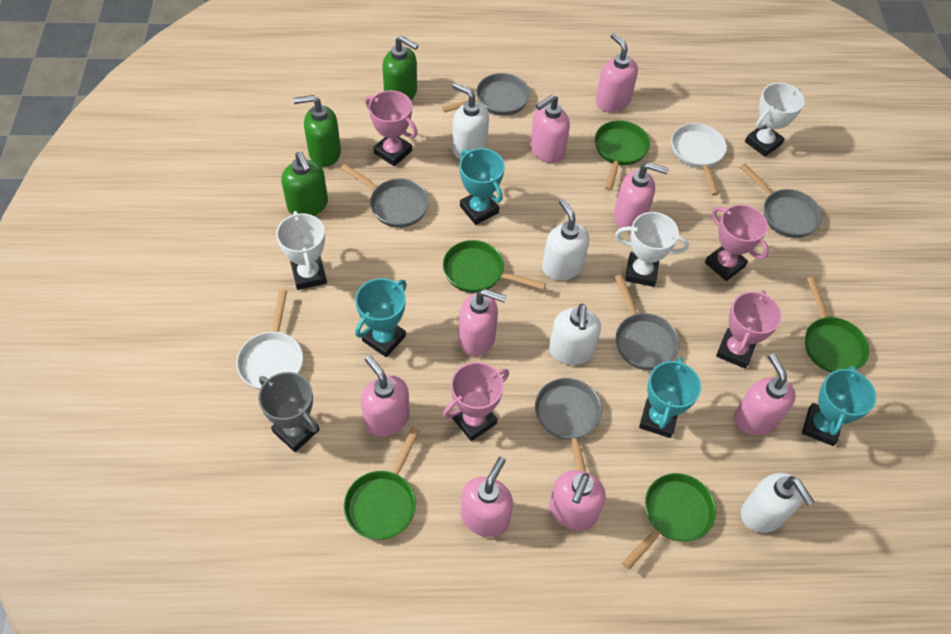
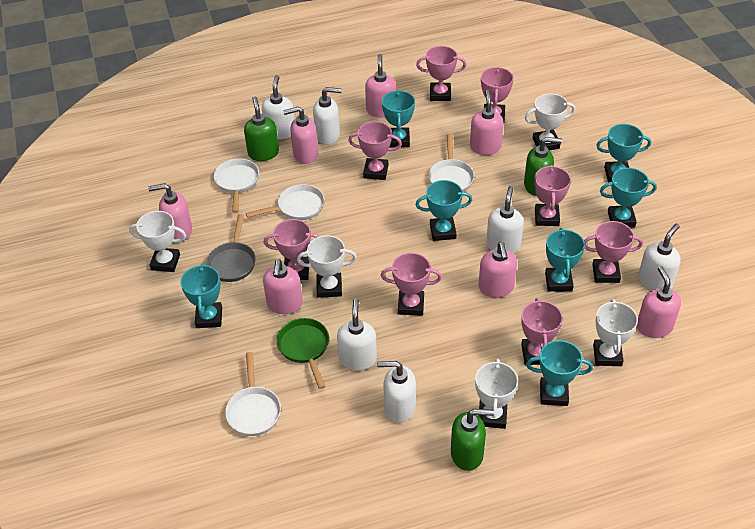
green pan: [344,427,420,540] [443,240,546,293] [595,120,650,191] [622,473,716,569] [805,277,869,373] = 5 -> [276,318,329,389] = 1
grey pan: [340,164,429,228] [442,73,530,116] [535,378,602,472] [615,275,680,370] [740,163,822,238] = 5 -> [206,214,256,282] = 1
grey trophy: [258,372,320,452] = 1 -> none = 0
pink soap dispenser: [361,356,410,437] [459,289,507,356] [461,457,513,537] [530,94,570,163] [549,470,606,530] [595,33,638,112] [614,162,669,228] [734,354,796,435] = 8 -> [148,183,192,241] [263,259,303,314] [283,106,318,164] [365,54,396,117] [470,90,504,155] [479,242,517,298] [637,266,681,338] = 7
pink trophy: [365,90,418,166] [443,362,509,441] [705,204,769,281] [716,290,782,369] = 4 -> [264,219,320,280] [348,121,402,180] [381,253,442,316] [416,46,466,101] [481,67,514,121] [521,298,563,365] [534,165,571,226] [584,221,643,283] = 8
turquoise trophy: [355,278,407,357] [460,148,505,225] [639,357,701,438] [802,366,876,446] = 4 -> [180,263,222,328] [382,90,415,147] [416,180,472,241] [526,340,593,406] [545,228,585,292] [596,124,651,183] [600,168,657,227] = 7
white pan: [236,289,303,390] [671,123,727,196] = 2 -> [214,158,259,213] [225,352,281,436] [246,184,325,220] [429,134,474,192] = 4
white soap dispenser: [452,83,489,160] [542,199,590,280] [549,304,601,365] [741,473,814,533] = 4 -> [262,75,295,139] [313,87,341,145] [337,298,377,371] [377,361,416,423] [486,186,524,253] [638,224,681,291] = 6
white trophy: [276,211,327,290] [615,212,689,287] [745,83,804,157] = 3 -> [129,211,186,272] [297,235,357,298] [475,359,518,429] [525,93,575,150] [593,299,638,366] = 5

